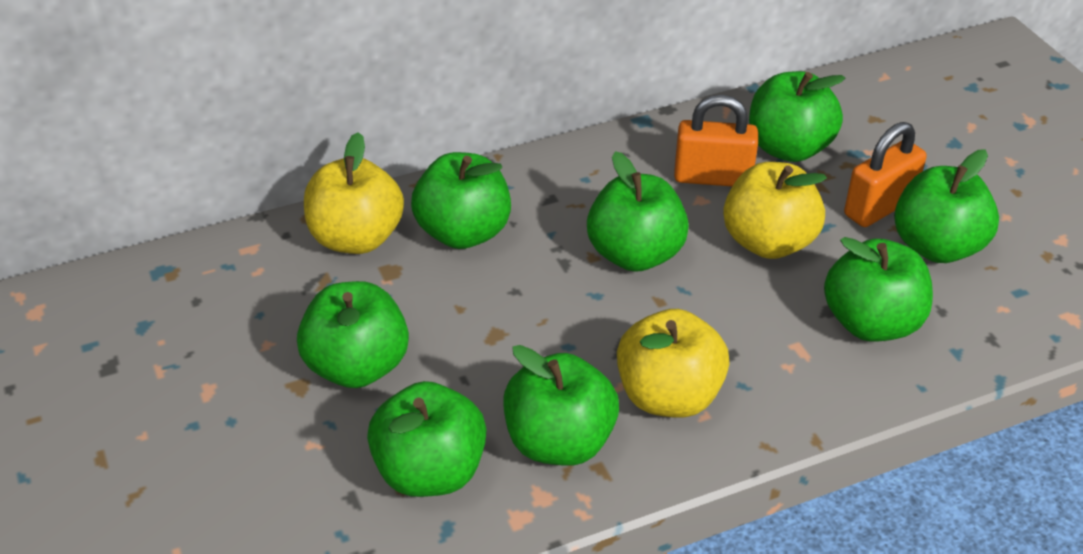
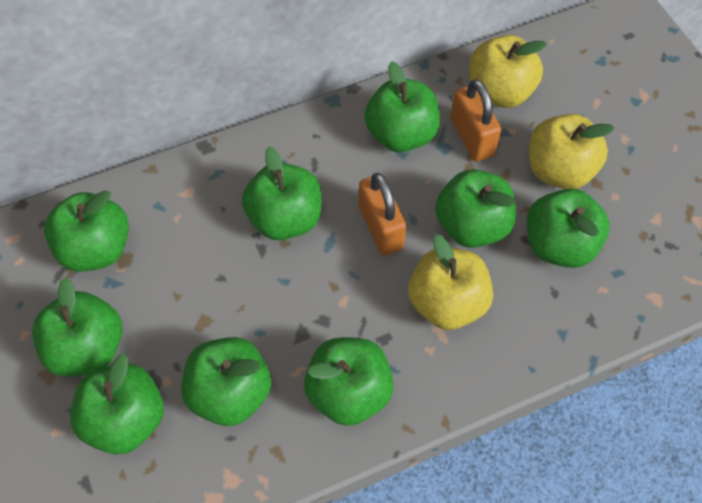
green apple: [297,281,409,388] [367,381,487,497] [411,152,511,249] [503,345,619,466] [587,151,689,272] [749,71,845,162] [824,237,933,342] [894,149,999,263] = 8 -> [32,277,122,376] [44,190,129,272] [70,353,164,454] [181,337,271,426] [242,146,321,240] [304,337,394,426] [364,61,440,152] [435,169,516,248] [527,189,610,268] = 9

